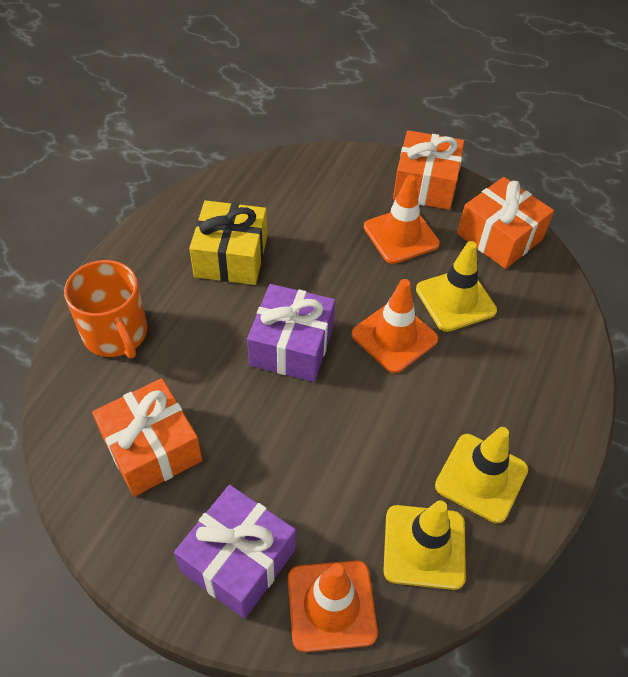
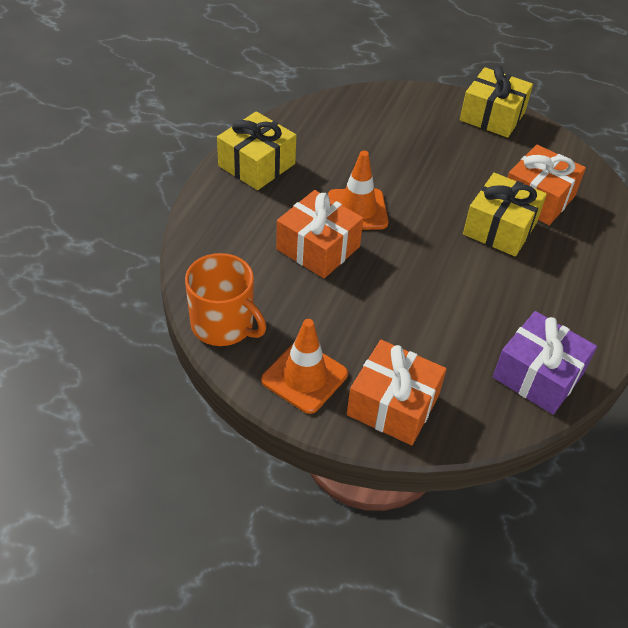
orange traffic cone: [288,561,378,652] [352,279,438,373] [364,175,440,264] = 3 -> [261,319,348,414] [328,151,388,230] = 2
purple gift: [174,485,296,619] [247,284,335,382] = 2 -> [493,311,597,414] = 1
yellow gift: [189,200,267,285] = 1 -> [217,111,296,190] [460,66,533,138] [463,173,547,257] = 3
yellow traffic cone: [383,500,466,590] [416,241,497,332] [435,427,528,523] = 3 -> none = 0

